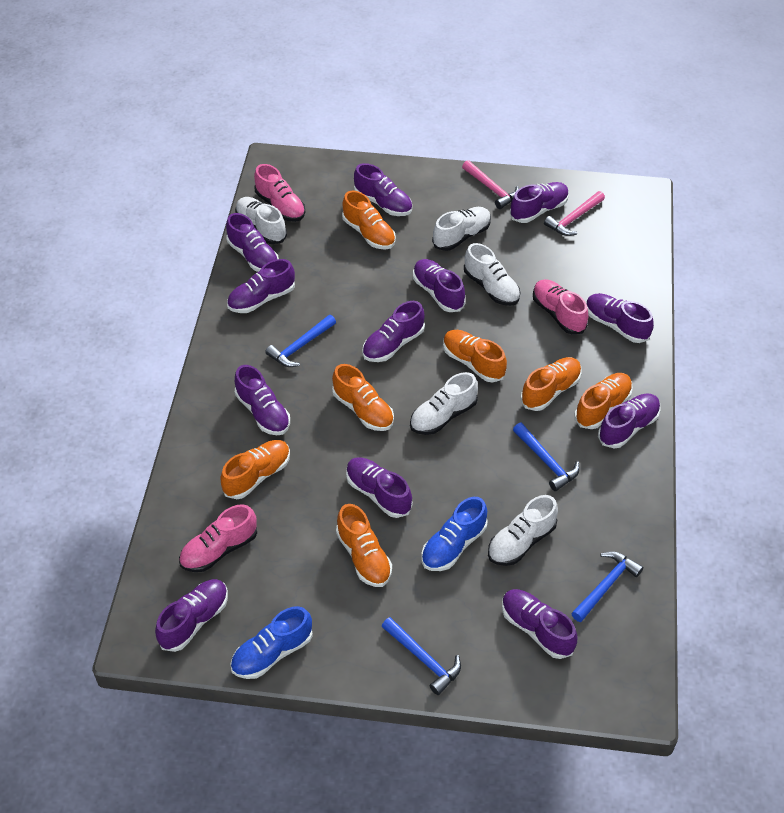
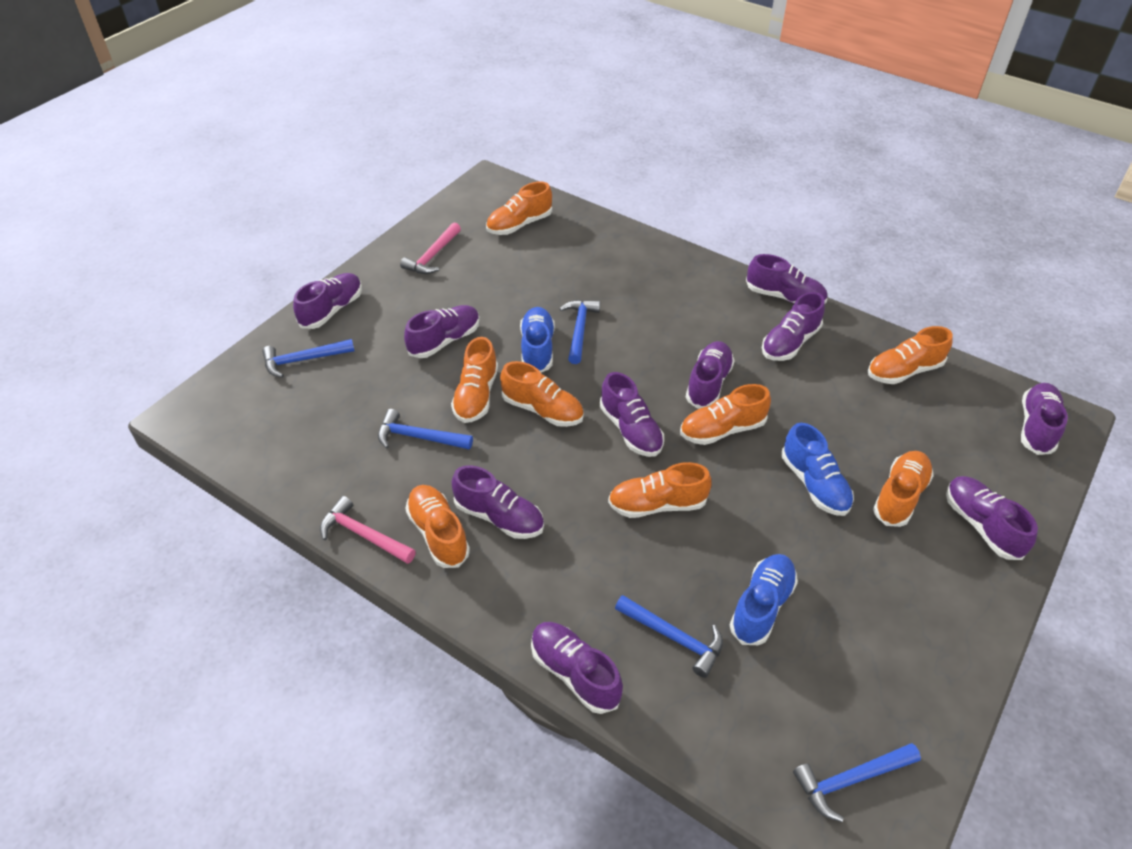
blue hammer: [265,315,336,367] [382,617,461,695] [513,423,580,491] [571,552,643,622] = 4 -> [262,339,354,378] [378,409,473,450] [559,300,600,364] [615,595,723,678] [793,743,921,822] = 5
blue shoe: [230,606,313,679] [422,497,488,571] = 2 -> [520,307,555,372] [730,554,798,645] [781,423,854,516] = 3
orange shoe: [220,440,290,499] [332,364,394,431] [336,504,392,587] [342,191,396,250] [443,330,507,383] [521,357,582,411] [574,373,633,429] = 7 -> [405,485,470,568] [451,337,498,423] [486,181,552,235] [500,361,584,427] [608,462,711,518] [680,384,771,445] [868,326,953,384] [873,451,934,527] = 8
pink shoe: [179,504,257,572] [254,164,305,222] [533,279,588,334] = 3 -> none = 0
purple shoe: [155,579,228,652] [226,213,279,272] [227,259,295,313] [235,365,290,435] [346,457,412,518] [354,163,412,216] [362,301,425,362] [413,259,465,312] [502,589,577,659] [510,182,569,223] [586,293,654,343] [598,393,661,448] = 12 -> [293,273,362,329] [404,305,480,358] [452,465,544,539] [531,622,623,714] [600,372,664,457] [686,341,735,409] [746,254,828,304] [762,292,825,361] [946,476,1038,560] [1021,383,1068,455] = 10
white shoe: [235,197,287,244] [410,372,478,435] [432,207,491,251] [464,243,520,306] [488,495,558,566] = 5 -> none = 0

